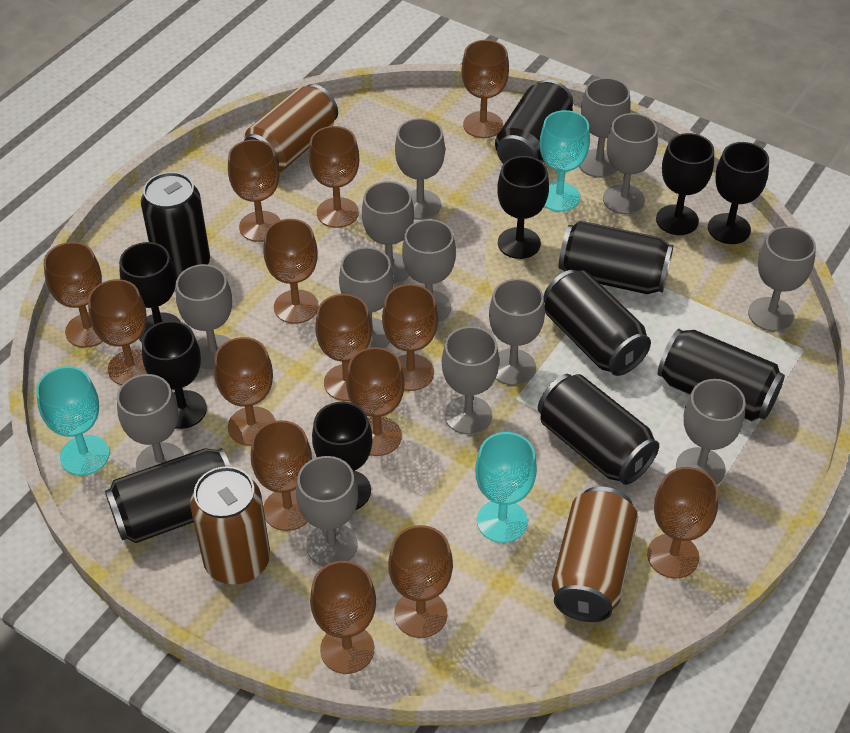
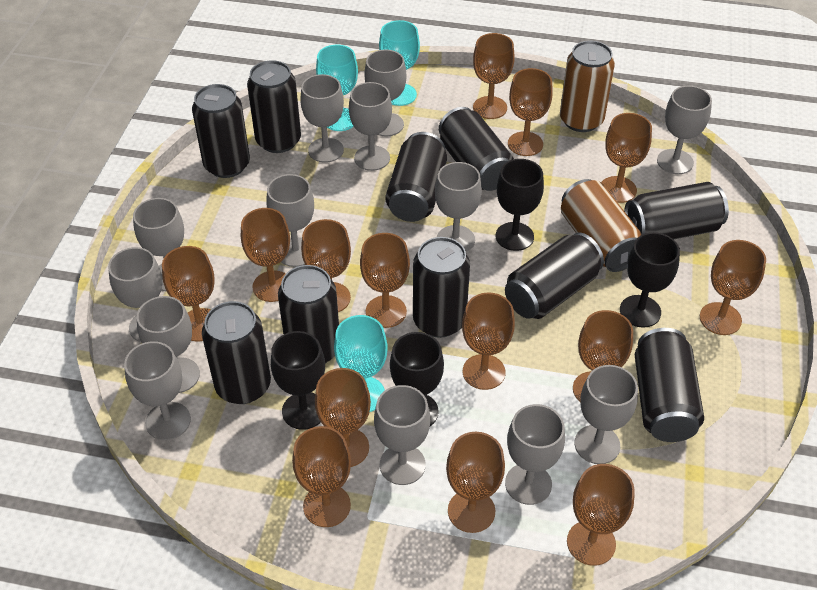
black can: [105,448,231,543] [141,172,210,281] [495,79,573,164] [538,374,659,485] [544,270,651,376] [559,221,673,294] [658,329,785,421] = 7 -> [192,84,250,178] [202,301,271,404] [247,60,301,153] [278,265,339,363] [385,132,447,222] [413,237,470,338] [439,107,514,191] [505,233,604,319] [624,182,729,239] [635,328,704,442] = 10
black goblet: [119,242,181,342] [142,321,207,429] [312,402,372,510] [497,156,549,259] [656,133,714,235] [708,142,769,244] = 6 -> [271,331,325,430] [390,332,444,426] [496,159,544,251] [620,232,680,328] = 4
brown can: [190,466,270,584] [244,84,338,172] [552,486,638,622] = 3 -> [560,41,615,132] [561,179,642,272] = 2

